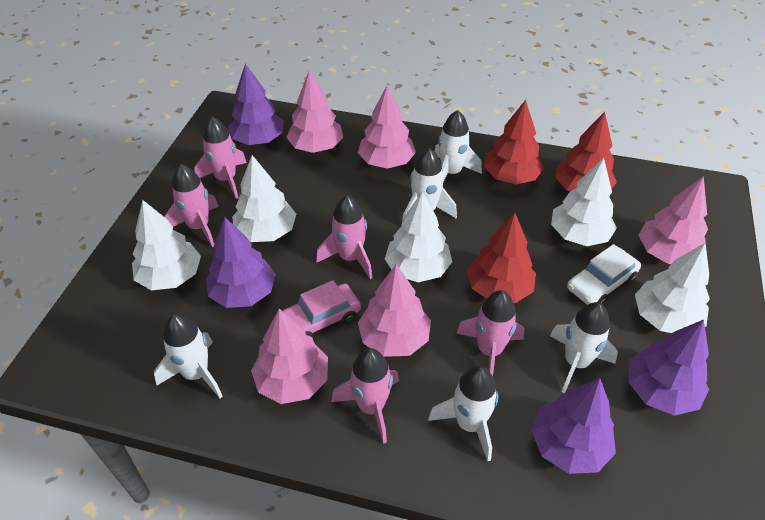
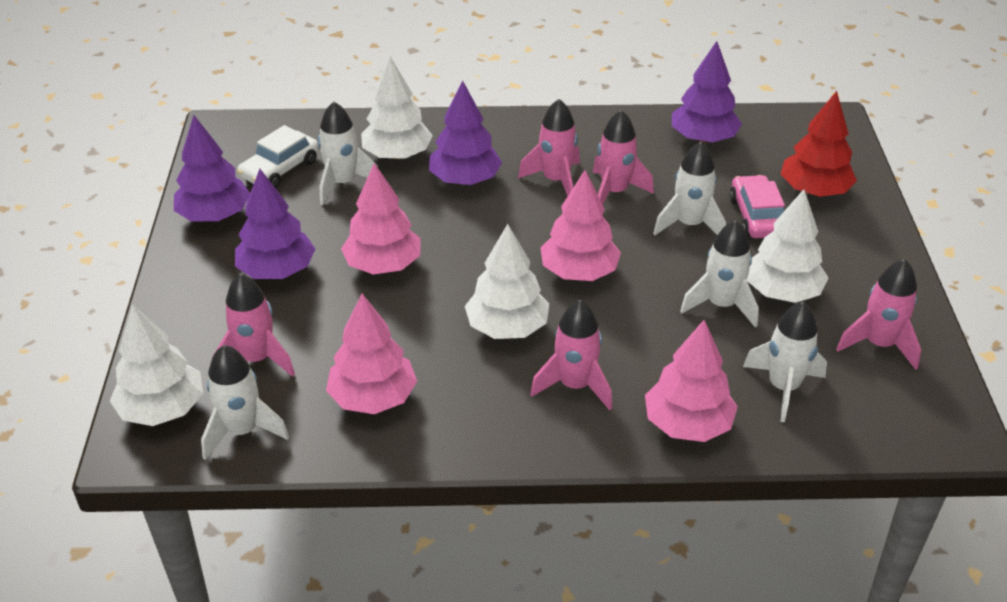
pink tree: [251,309,328,404] [286,71,343,153] [358,85,416,169] [358,264,431,357] [639,176,708,264] = 5 -> [326,294,417,414] [341,163,421,274] [540,170,621,281] [645,320,738,442] = 4
red tree: [467,213,536,303] [484,100,544,184] [555,112,617,192] = 3 -> [781,91,857,197] = 1
white tree: [132,200,201,290] [232,155,296,242] [385,192,452,282] [551,158,617,246] [635,243,710,333] = 5 -> [110,304,203,426] [361,57,433,160] [465,224,549,339] [747,189,828,303] = 4

